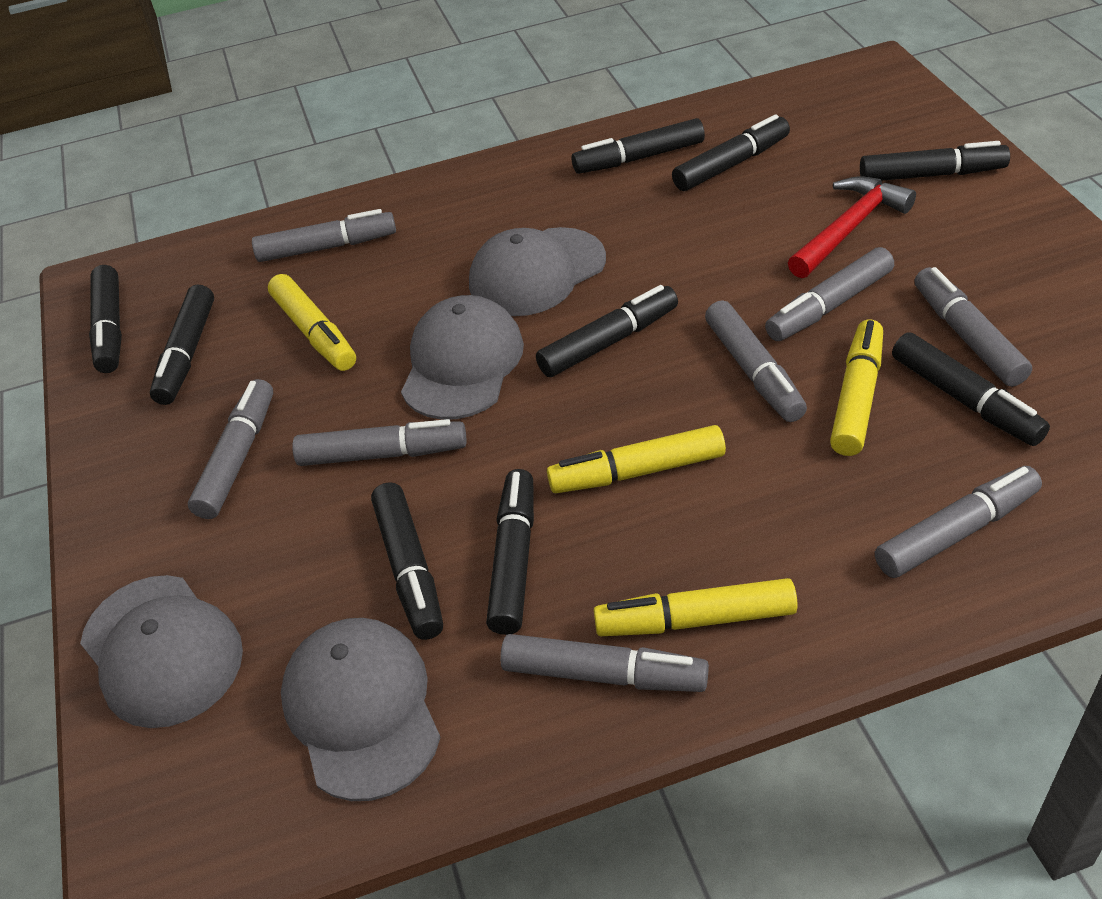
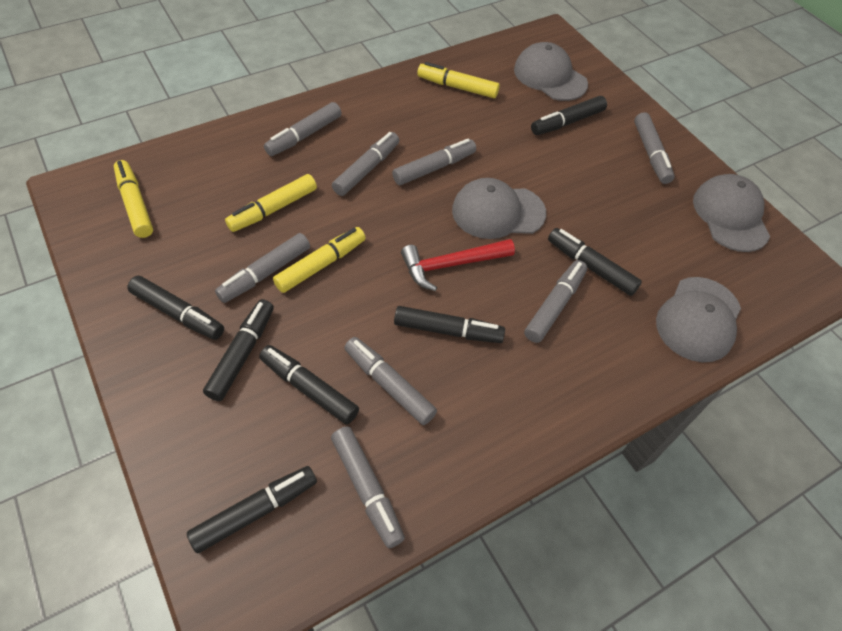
black marker: [89,265,122,373] [150,284,214,405] [371,482,443,640] [486,469,534,635] [536,285,678,377] [572,118,705,174] [672,114,790,191] [860,141,1010,181] [892,332,1050,446] = 9 -> [127,276,224,340] [187,466,317,553] [203,299,274,401] [259,345,359,425] [394,306,505,343] [531,96,607,135] [548,228,642,296] = 7

